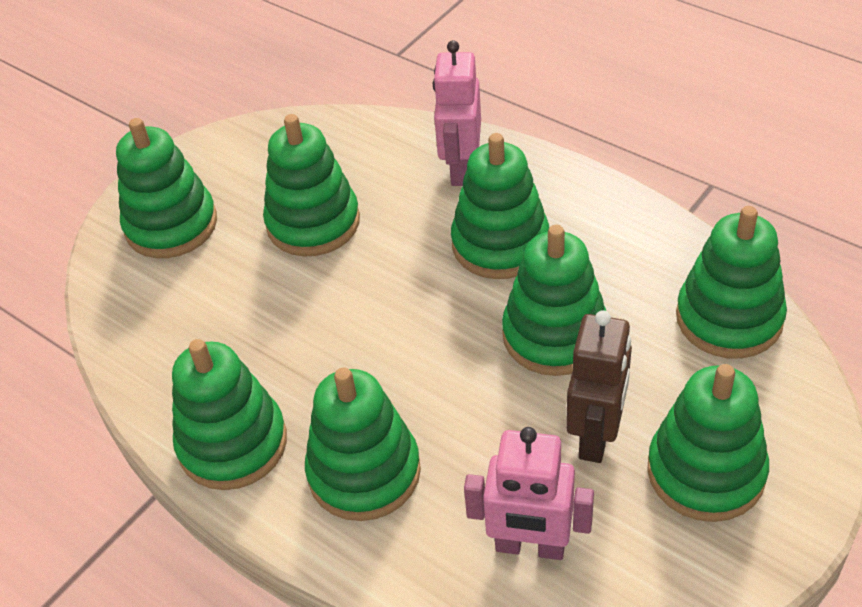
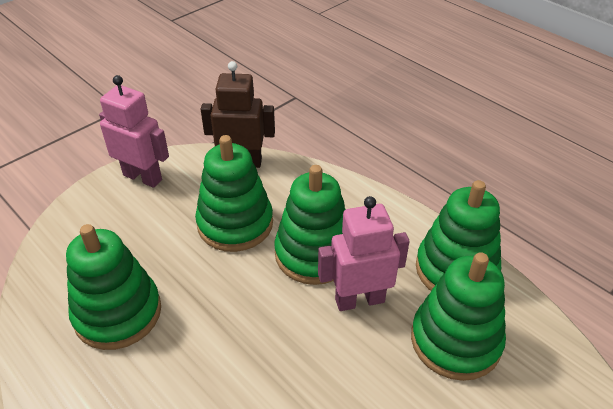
green stacking toy: [116,118,217,258] [172,339,287,490] [263,114,360,257] [305,367,421,521] [451,133,549,279] [502,225,606,376] [647,364,769,522] [676,206,787,358] = 8 -> [66,224,161,350] [195,135,273,252] [274,165,346,285] [411,252,506,381] [416,180,501,291] = 5

